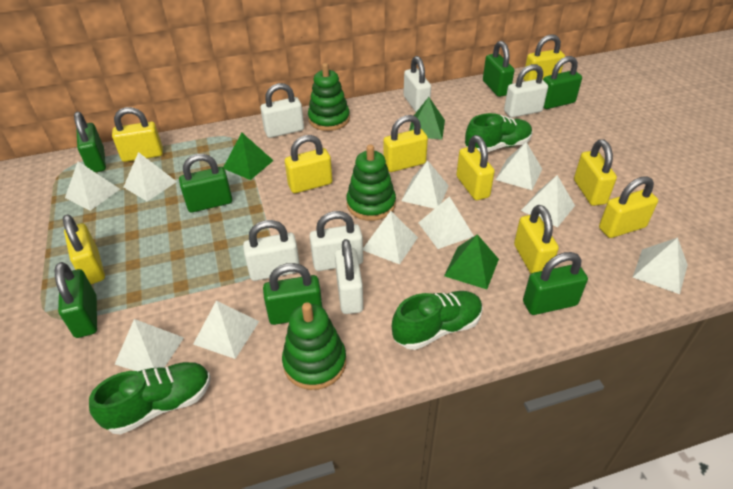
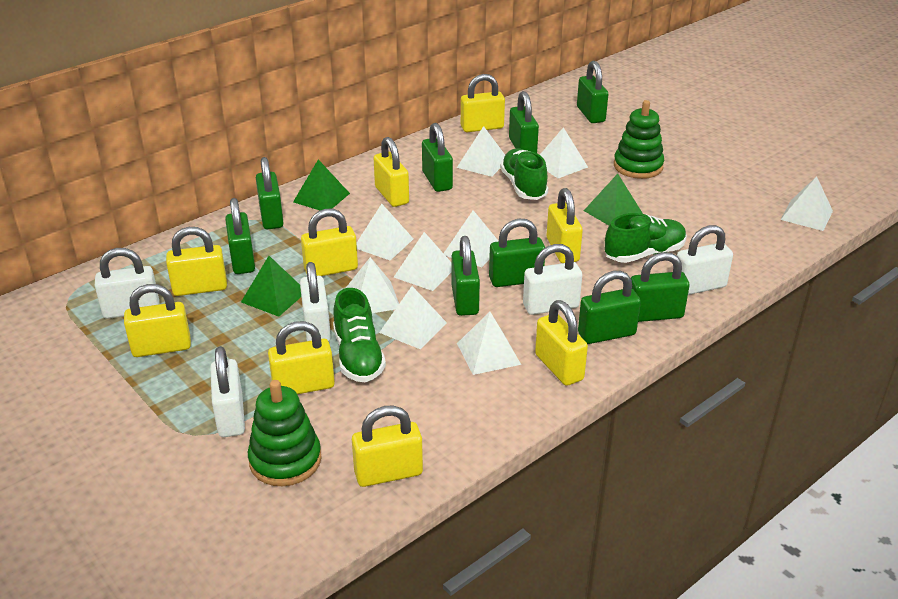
green padlock: [55,262,97,338] [74,112,106,173] [179,154,232,213] [263,263,323,325] [483,41,514,97] [523,252,588,315] [543,56,582,109] = 7 -> [225,198,255,274] [256,157,284,229] [422,123,453,192] [451,236,480,316] [489,219,545,287] [509,91,539,153] [577,61,608,123] [578,271,641,344] [631,252,690,322] = 9
green stacking toy: [282,302,346,390] [308,63,350,131] [346,144,396,221] = 3 -> [248,380,322,486] [614,100,664,179] = 2
white padlock: [243,220,300,281] [260,83,304,138] [310,211,363,271] [335,239,363,314] [404,56,431,112] [504,64,548,118] = 6 -> [95,248,159,319] [210,346,245,437] [300,262,331,342] [523,244,582,315] [677,225,733,295] = 5
white pyramid: [65,161,120,211] [114,319,184,371] [124,152,177,201] [193,300,259,359] [363,211,418,265] [401,160,449,209] [418,196,474,249] [496,142,542,190] [521,175,575,227] [633,237,688,294] = 10 -> [346,257,399,313] [357,204,414,260] [379,286,447,349] [394,232,451,291] [444,210,498,267] [457,126,505,177] [457,312,521,375] [540,127,588,178] [780,176,833,231] = 9

